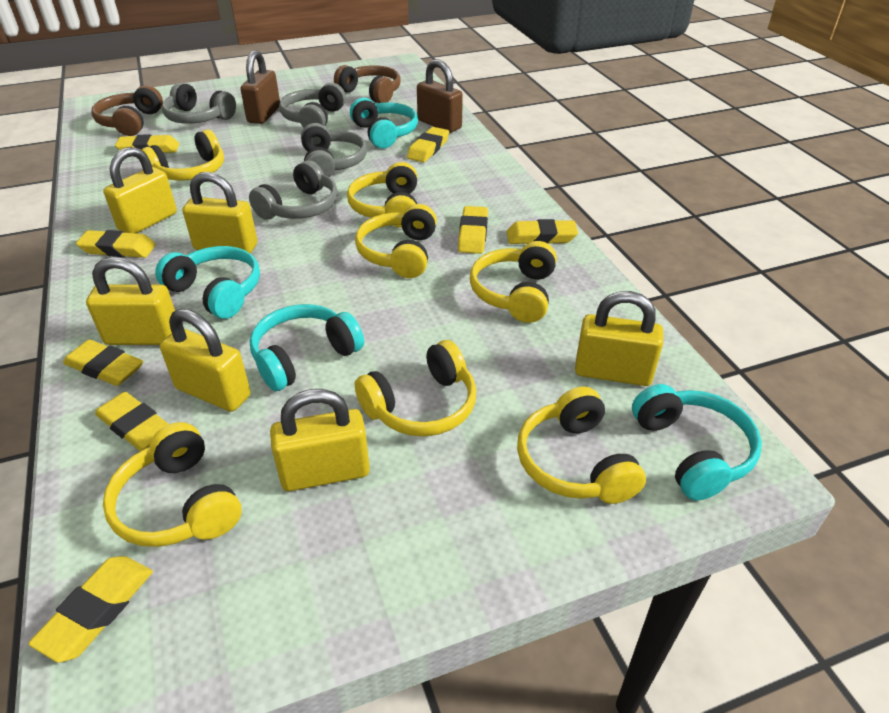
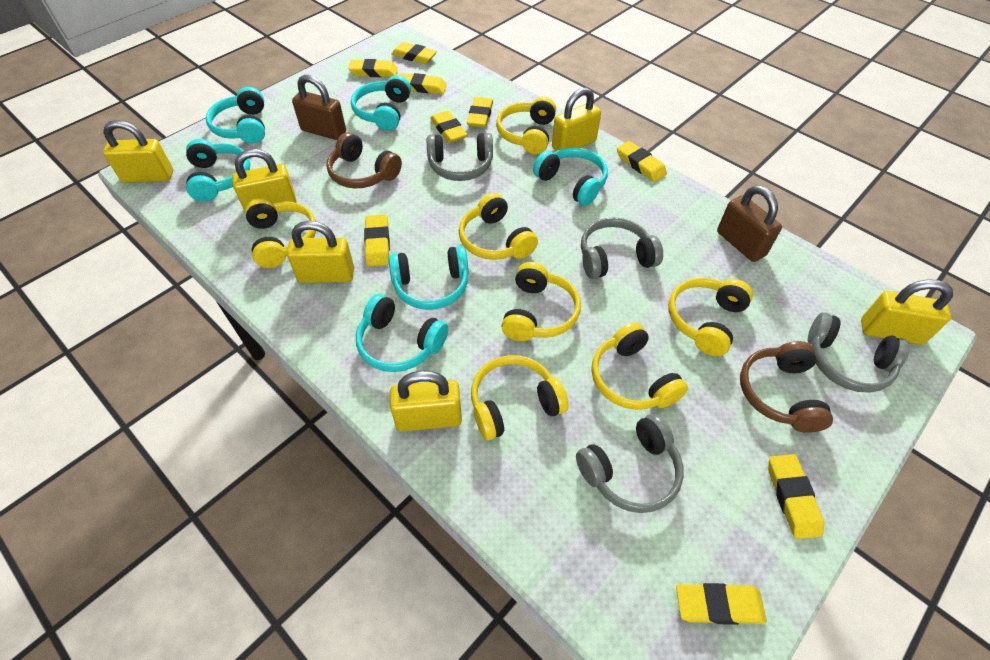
turquoise headphones: [155,246,260,319] [250,304,364,391] [350,98,418,148] [632,384,762,500] = 4 -> [186,139,250,202] [206,87,265,144] [351,75,411,131] [356,294,448,372] [389,246,469,310] [533,147,608,206] = 6
yellow eraser: [28,556,153,663] [63,339,143,386] [76,230,156,258] [95,392,169,451] [115,134,179,153] [407,127,449,162] [458,206,488,254] [507,219,578,244] = 8 -> [348,59,398,77] [364,214,390,267] [391,42,437,64] [399,73,447,94] [430,110,468,143] [467,97,493,128] [617,141,667,182] [676,583,767,625] [768,454,824,539] = 9

